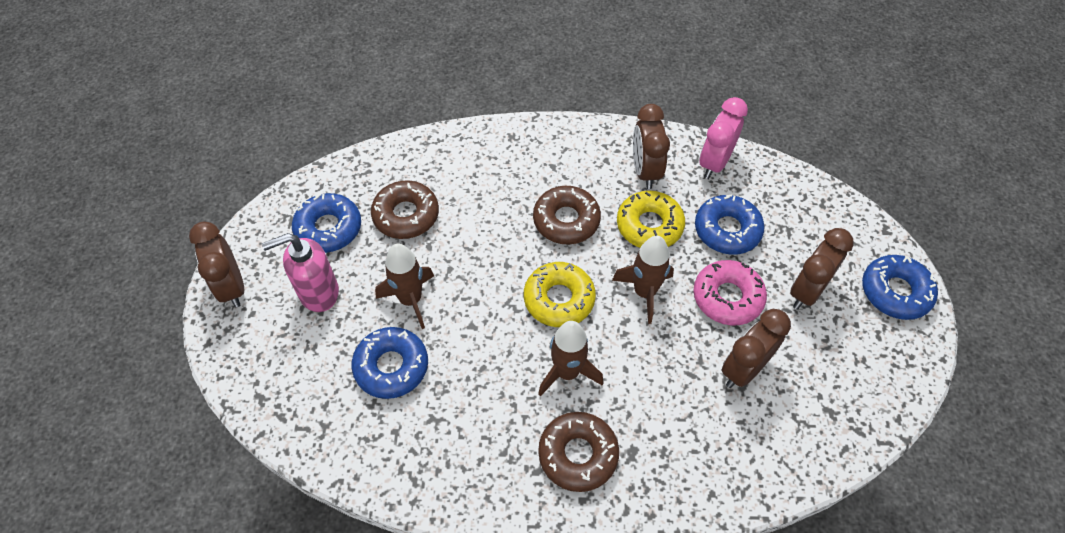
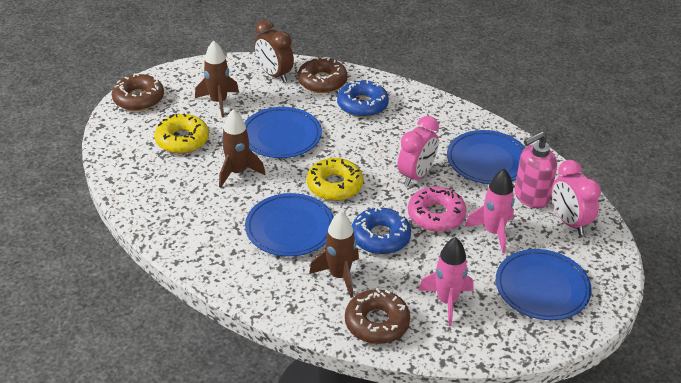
blue donut: [292,193,361,253] [352,327,428,399] [695,194,764,255] [862,255,938,320] = 4 -> [337,80,389,117] [352,207,411,255] = 2
blue plate: none = 0 -> [244,107,322,158] [245,193,334,257] [447,130,525,184] [496,249,592,320] = 4
brown clock: [189,221,244,308] [633,104,670,189] [722,309,791,388] [790,228,854,310] = 4 -> [254,20,294,83] = 1
pink clock: [700,97,748,179] = 1 -> [398,116,439,186] [552,160,601,235] = 2
pink rocket: none = 0 -> [418,237,474,326] [465,169,515,253] = 2

